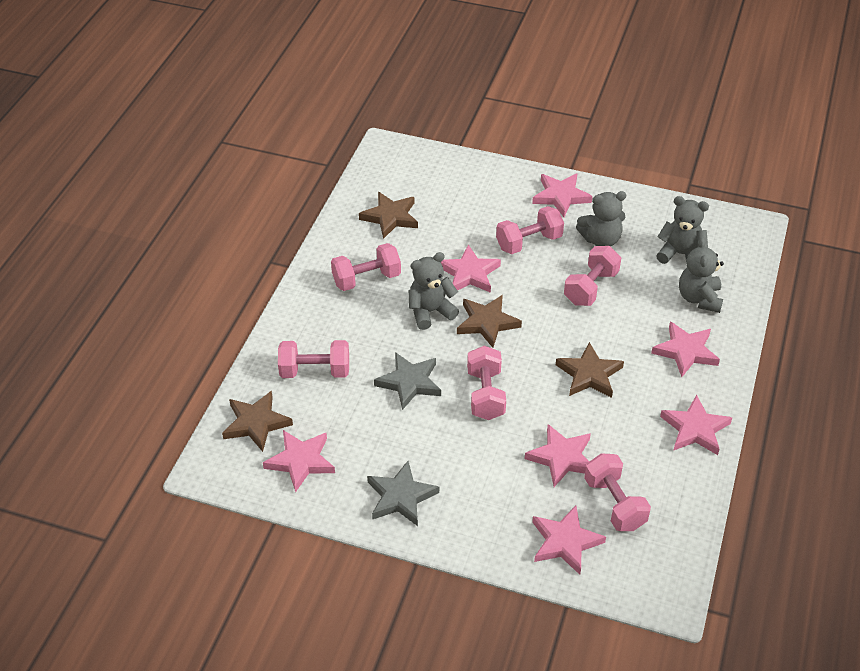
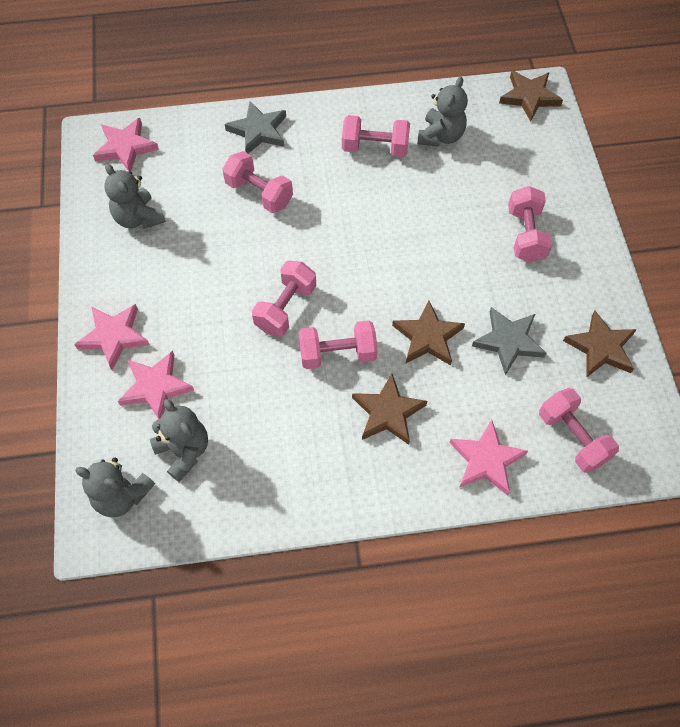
pink star: [263,430,335,493] [440,244,501,293] [525,424,591,487] [532,173,593,217] [532,506,606,575] [651,321,720,377] [660,395,732,455] = 7 -> [74,304,150,370] [93,118,159,171] [118,351,194,419] [449,420,528,495] = 4

